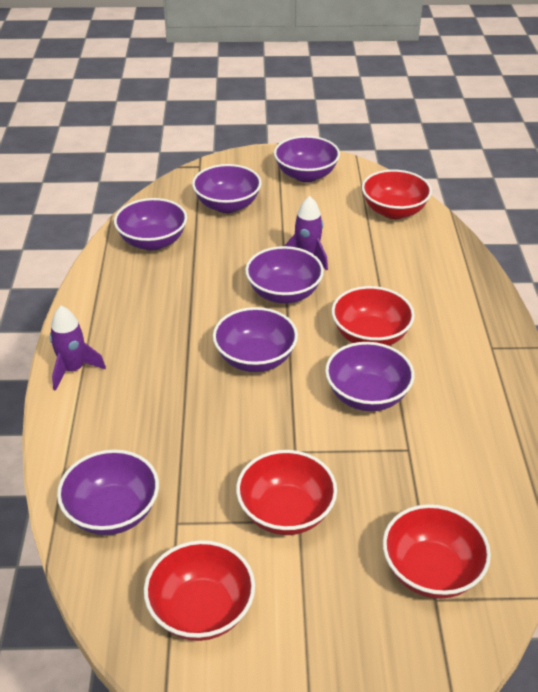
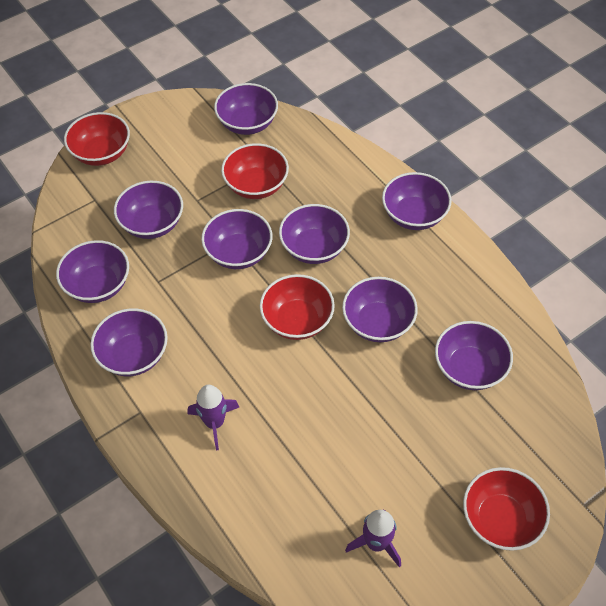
purple bowl: [57,449,159,535] [114,198,187,250] [192,164,262,213] [213,307,298,372] [245,246,324,304] [274,136,340,182] [325,342,414,411] = 7 -> [56,240,129,303] [90,308,168,376] [114,181,183,239] [201,209,272,269] [214,83,278,135] [279,204,350,264] [342,277,418,342] [382,172,452,230] [435,321,513,390] = 9
red bowl: [144,540,255,641] [236,450,337,535] [332,286,415,346] [362,170,432,219] [383,504,491,599] = 5 -> [64,112,130,166] [221,143,289,199] [260,274,335,340] [463,467,550,551] = 4

